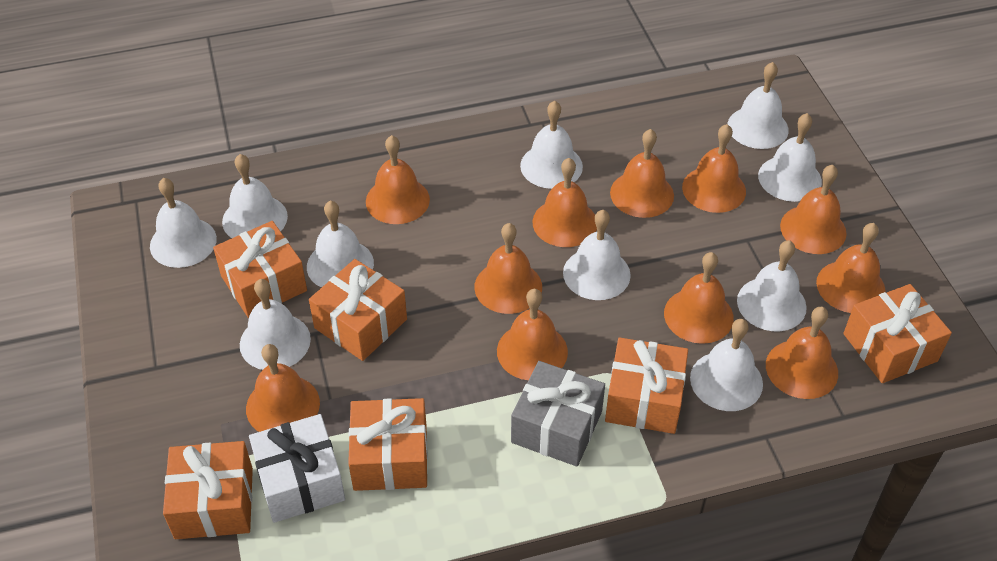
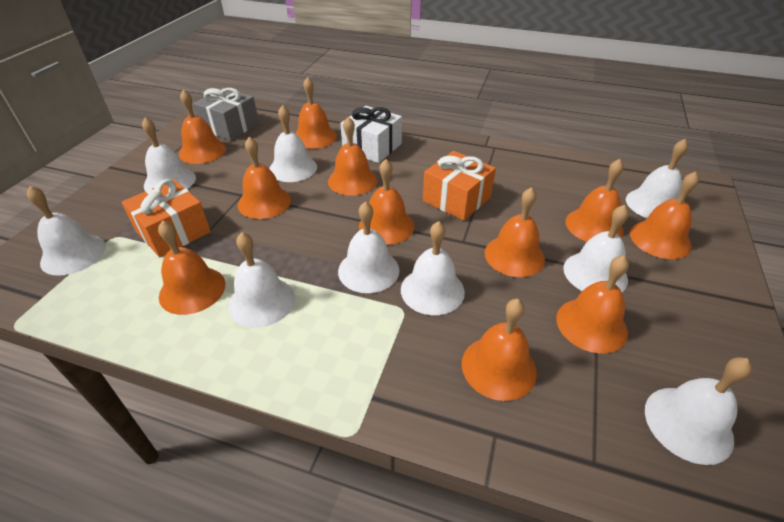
orange gift: [163,441,253,539] [213,221,307,318] [309,259,407,361] [348,398,428,491] [605,338,688,434] [843,284,952,383] = 6 -> [122,179,211,257] [423,151,496,221] = 2
white bell: [150,178,217,268] [222,154,288,238] [240,279,311,370] [307,201,374,288] [520,101,583,189] [563,210,631,300] [690,319,763,411] [728,62,789,149] [737,240,807,331] [758,113,822,202] = 10 -> [27,186,106,276] [142,117,196,191] [228,232,295,328] [269,105,317,182] [338,201,400,293] [401,221,465,315] [563,205,629,292] [626,139,688,218] [645,357,752,465] = 9

